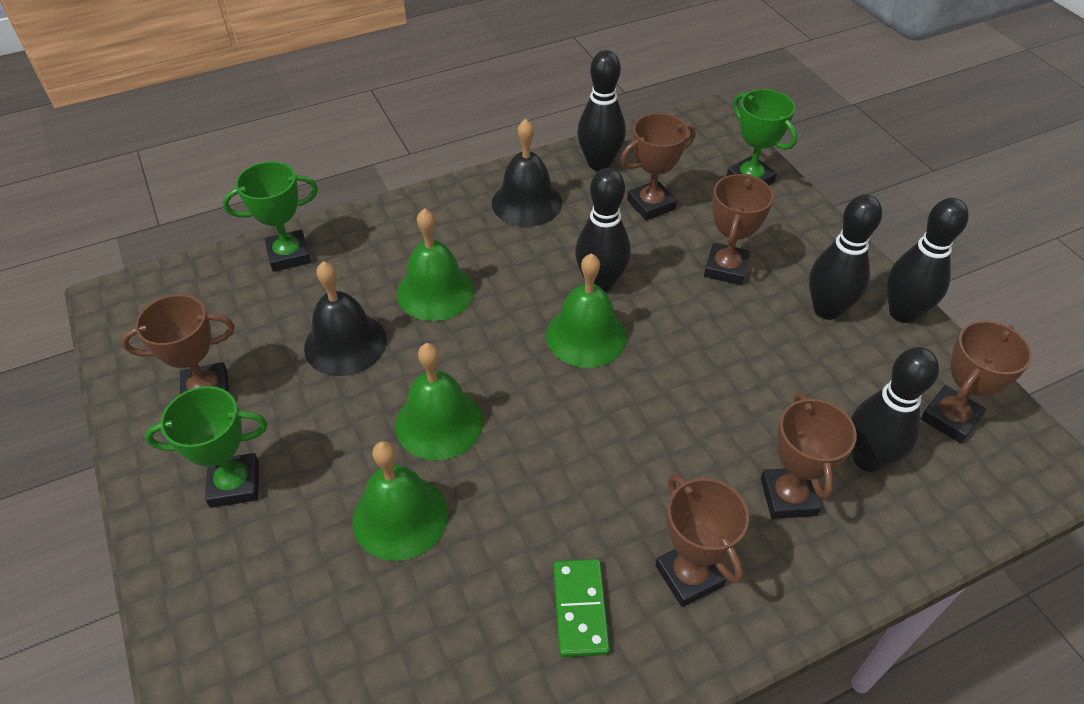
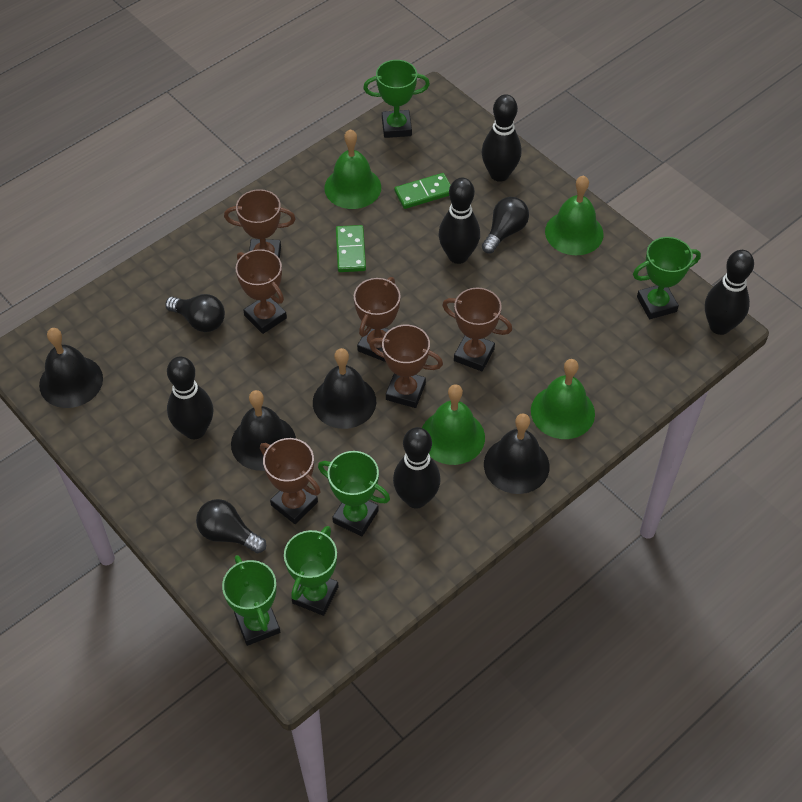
black bell: [304,261,387,376] [492,119,562,227] = 2 -> [39,328,103,408] [231,390,296,471] [313,348,376,429] [484,413,550,494] = 4
black light bulb: none = 0 -> [165,294,225,332] [196,499,266,553] [482,197,529,253] = 3
green domino: [553,559,610,657] = 1 -> [336,225,366,272] [394,173,451,209] = 2
green trophy: [145,386,268,508] [223,161,318,272] [726,89,797,185] = 3 -> [222,555,280,646] [284,526,339,616] [318,451,390,537] [363,60,430,138] [633,237,701,319] = 5

